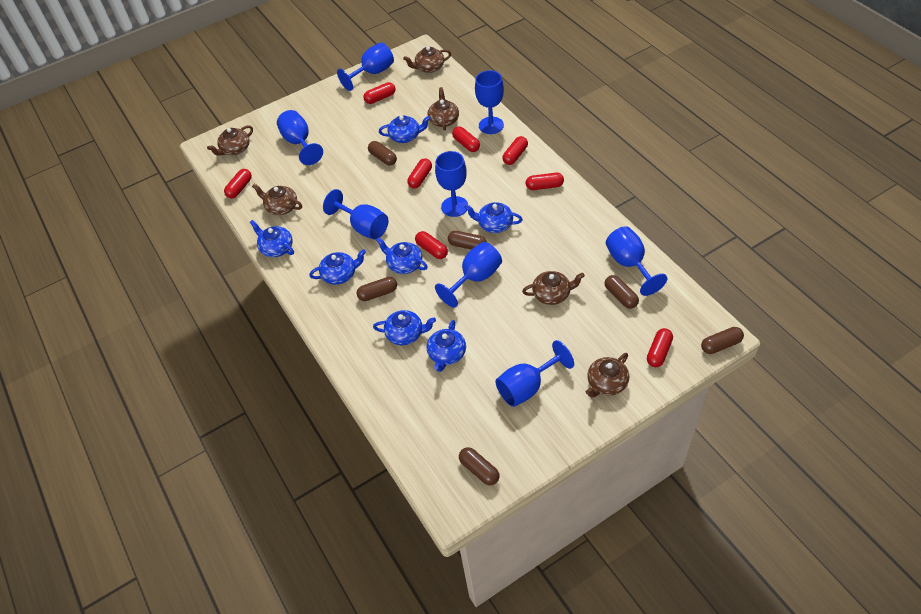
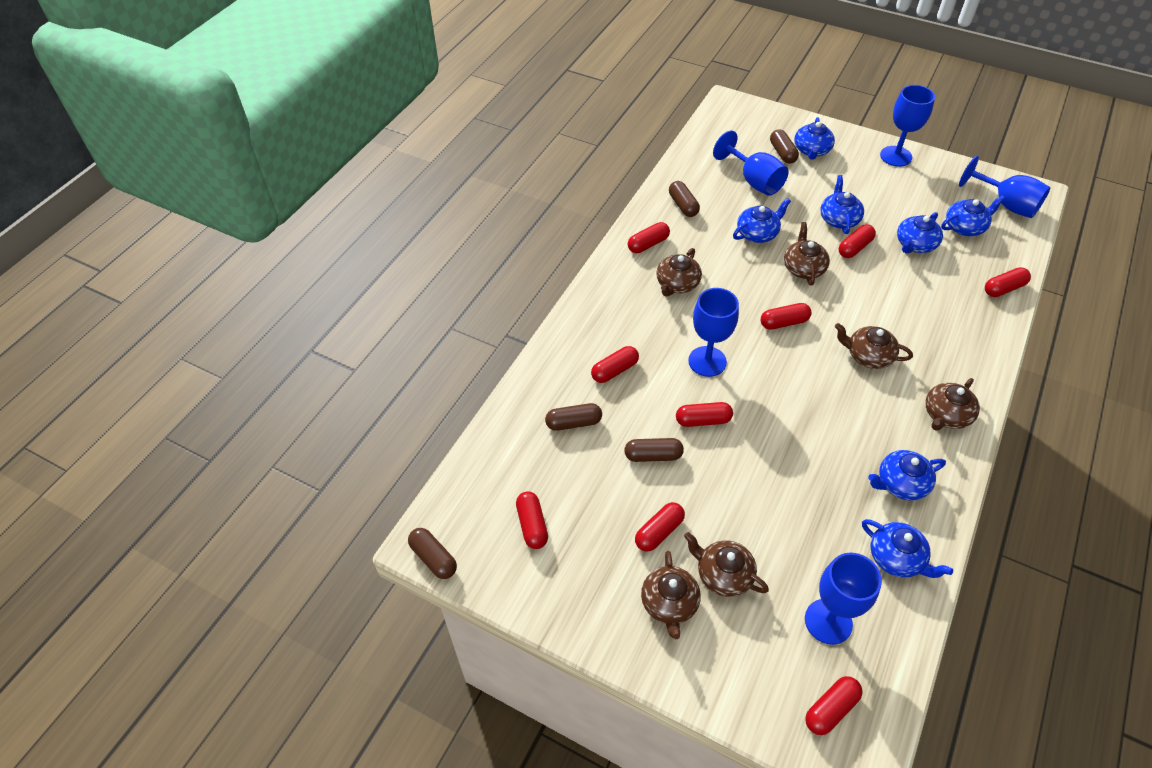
blue goblet: [277,110,323,165] [323,189,388,240] [337,42,394,91] [435,151,468,217] [435,242,502,308] [475,70,504,134] [495,340,574,407] [606,226,667,296] = 8 -> [688,288,739,377] [713,130,789,196] [805,553,882,645] [880,85,935,167] [959,156,1051,218] = 5
brown capsule: [357,277,397,301] [368,141,397,166] [448,231,487,250] [459,447,499,485] [605,275,639,309] [701,327,744,354] = 6 -> [408,528,457,579] [545,403,602,431] [624,438,684,462] [669,181,700,217] [770,129,799,164] = 5
red capsule: [224,169,252,198] [363,82,395,104] [407,158,432,188] [415,231,448,259] [452,127,480,152] [502,136,528,165] [526,173,564,190] [647,328,673,367] = 8 -> [516,491,548,549] [591,346,639,383] [628,222,670,253] [635,502,685,552] [676,402,733,427] [761,303,811,330] [805,676,863,735] [838,224,876,258] [985,267,1031,297] = 9

